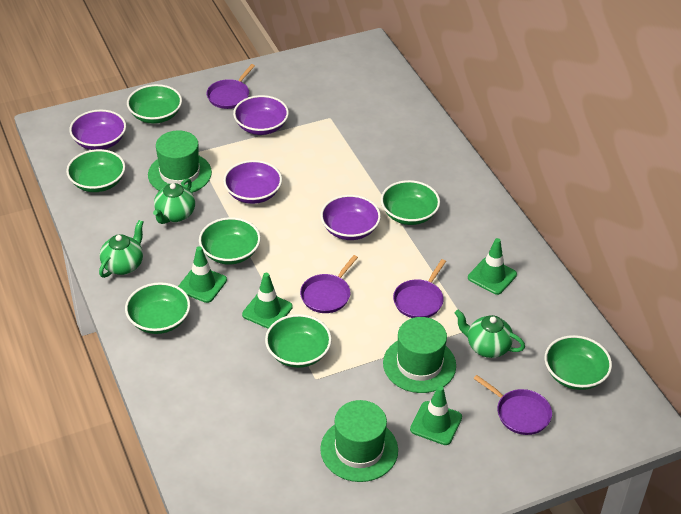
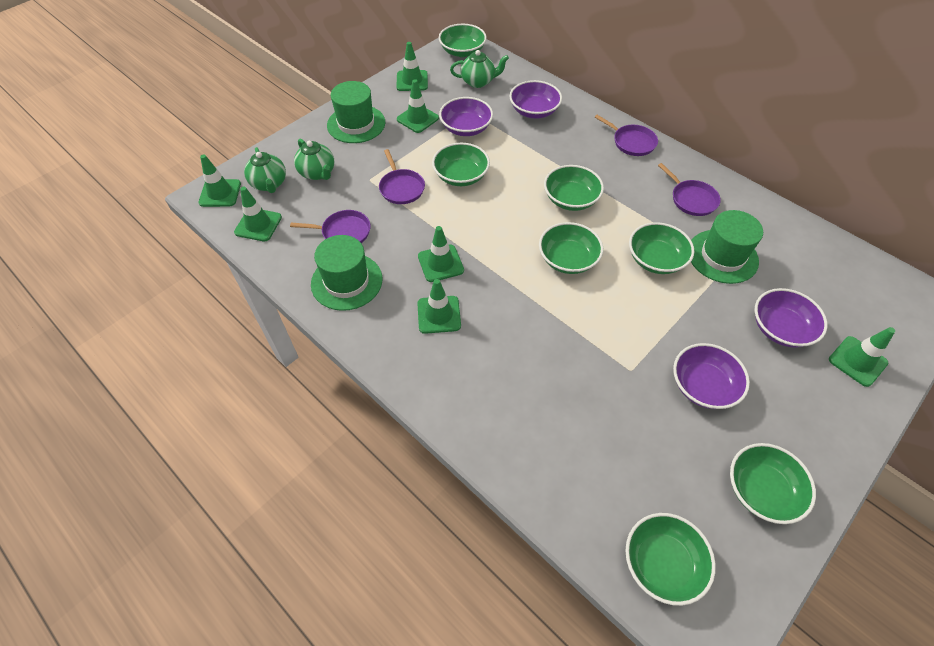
green traffic cone: [178,246,227,303] [242,273,293,329] [410,386,462,445] [468,238,517,295] = 4 -> [198,154,241,207] [234,187,282,241] [396,42,428,91] [397,79,439,133] [417,279,461,334] [418,226,464,282] [829,327,895,387] = 7

